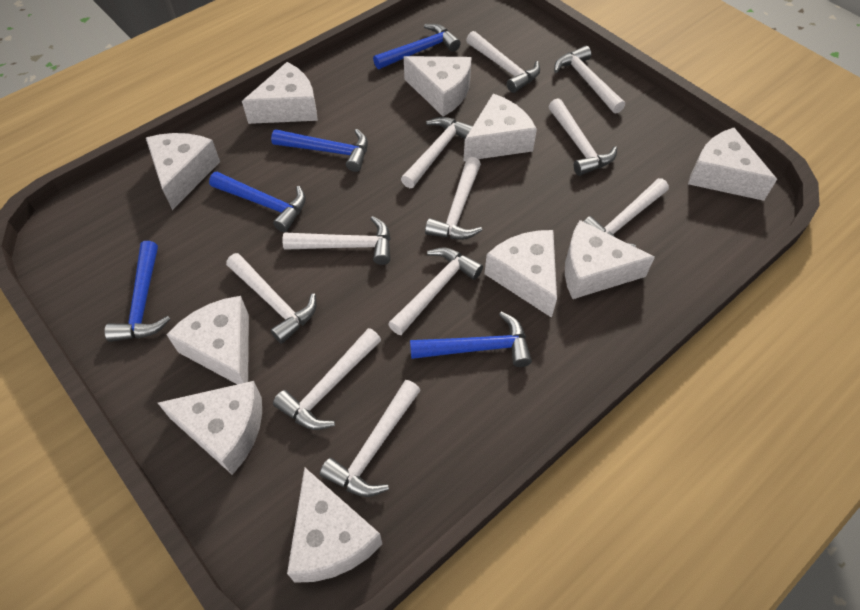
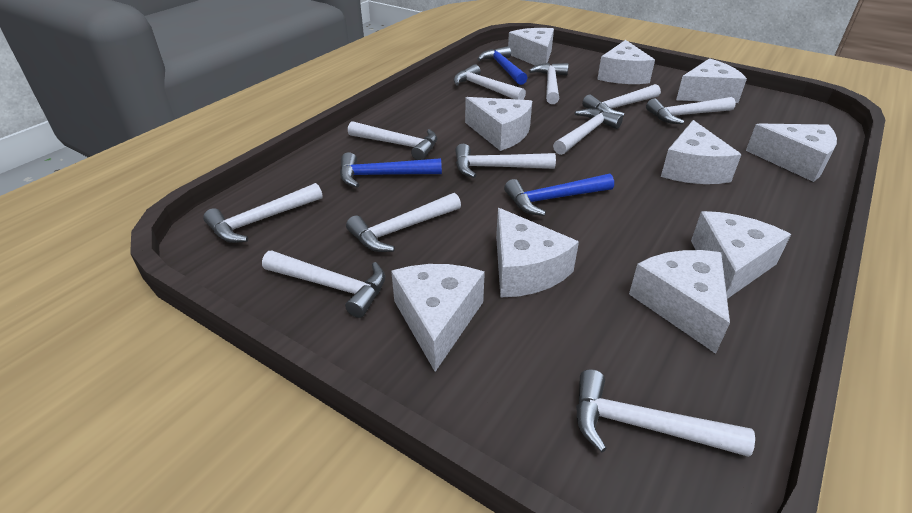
blue hammer: [105,241,170,342] [209,172,306,232] [271,129,368,172] [373,24,461,69] [410,312,532,367] = 5 -> [340,152,442,188] [478,46,527,85] [504,174,614,216] = 3

